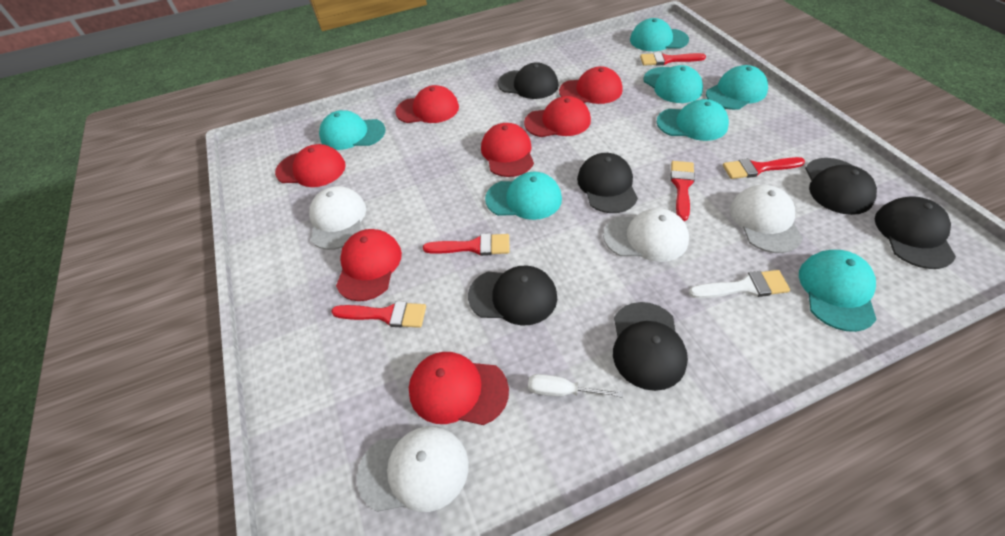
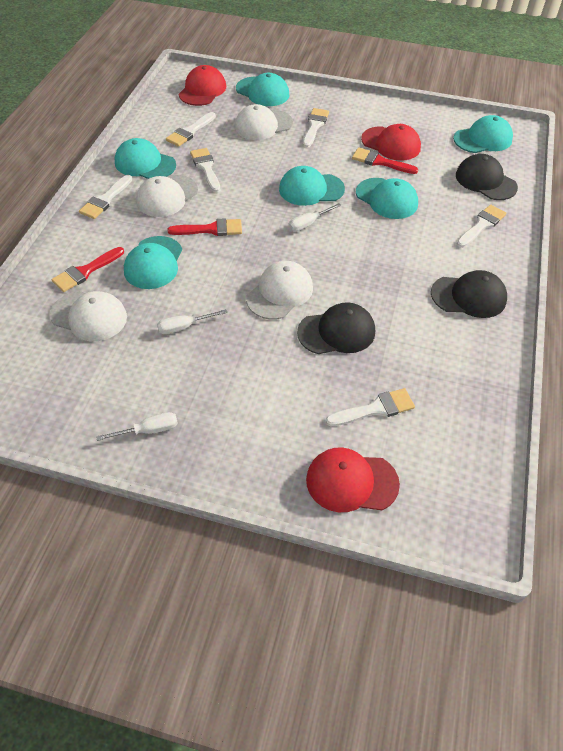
black cap: [468,266,557,326] [498,62,558,99] [577,153,638,213] [613,302,688,391] [805,158,877,215] [875,196,956,269] = 6 -> [297,302,375,354] [431,270,507,318] [456,154,518,200] = 3
red brush: [331,301,426,328] [423,233,510,256] [640,52,706,66] [671,161,695,221] [723,157,805,179] = 5 -> [52,247,124,292] [168,219,242,236] [352,147,419,174] = 3
red cap: [275,144,346,187] [336,229,402,301] [395,85,459,123] [409,352,509,425] [481,123,534,177] [524,96,591,137] [559,66,622,104] = 7 -> [179,65,226,106] [306,447,400,512] [361,124,421,161] = 3
turquoise cap: [319,110,385,150] [485,172,562,220] [630,18,689,51] [643,65,703,103] [657,99,729,141] [706,65,768,110] [799,250,877,332] = 7 -> [115,138,176,179] [124,236,182,289] [236,73,289,106] [279,166,345,206] [356,178,418,219] [453,115,513,153] = 6
white brush: [688,270,790,298] = 1 -> [79,175,132,219] [166,112,216,147] [190,148,220,192] [303,108,329,148] [325,388,415,426] [457,205,506,248] = 6
white screwdriver: [528,374,622,397] = 1 -> [96,412,178,441] [157,309,227,334] [289,203,341,231] = 3

